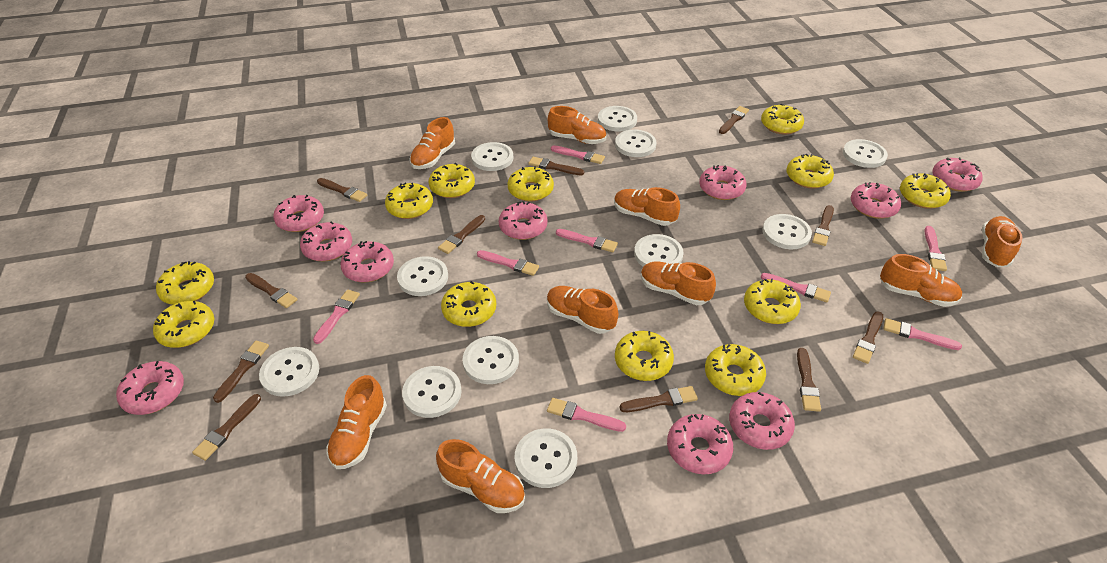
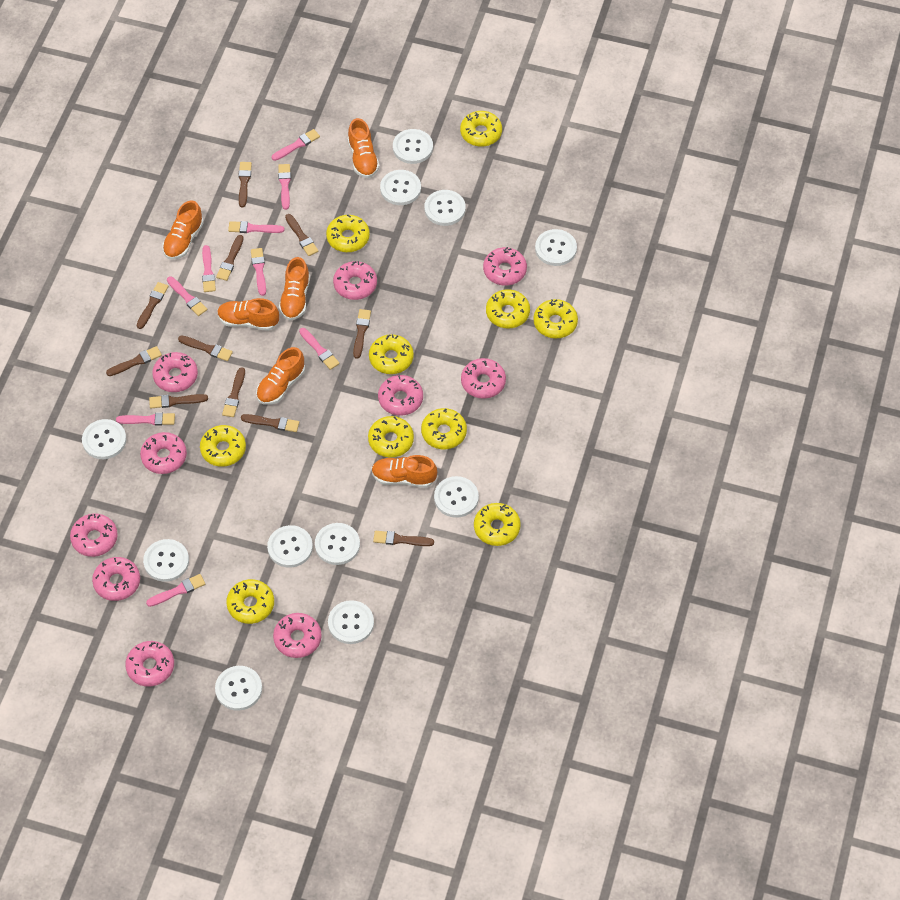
orange shoe: [326,375,387,469] [410,117,455,169] [436,439,525,513] [547,286,619,334] [548,106,606,144] [614,187,680,226] [641,261,716,305] [880,254,962,307] [982,216,1023,267] = 9 -> [162,200,204,260] [217,298,279,331] [256,347,305,405] [279,257,310,321] [348,118,379,178] [371,455,437,488] = 6
pink brush: [313,290,360,344] [477,250,539,276] [547,398,626,432] [551,145,605,164] [556,229,618,252] [761,273,831,303] [883,318,962,350] [924,226,947,271] = 8 -> [116,413,175,425] [146,574,205,607] [167,277,207,316] [202,245,216,292] [228,221,284,233] [251,248,266,296] [272,129,320,161] [278,164,291,210] [299,328,340,370] = 9
yellow donut: [153,301,214,348] [156,261,214,305] [385,183,433,219] [429,163,475,198] [441,281,496,327] [507,166,554,202] [615,331,674,381] [705,344,766,396] [744,279,801,324] [761,104,804,134] [786,154,834,188] [900,173,951,209] = 12 -> [200,425,246,467] [226,579,274,624] [326,215,370,252] [368,416,414,457] [369,334,414,374] [421,408,467,449] [460,111,502,147] [474,503,521,546] [486,289,530,328] [533,299,578,339] = 10

